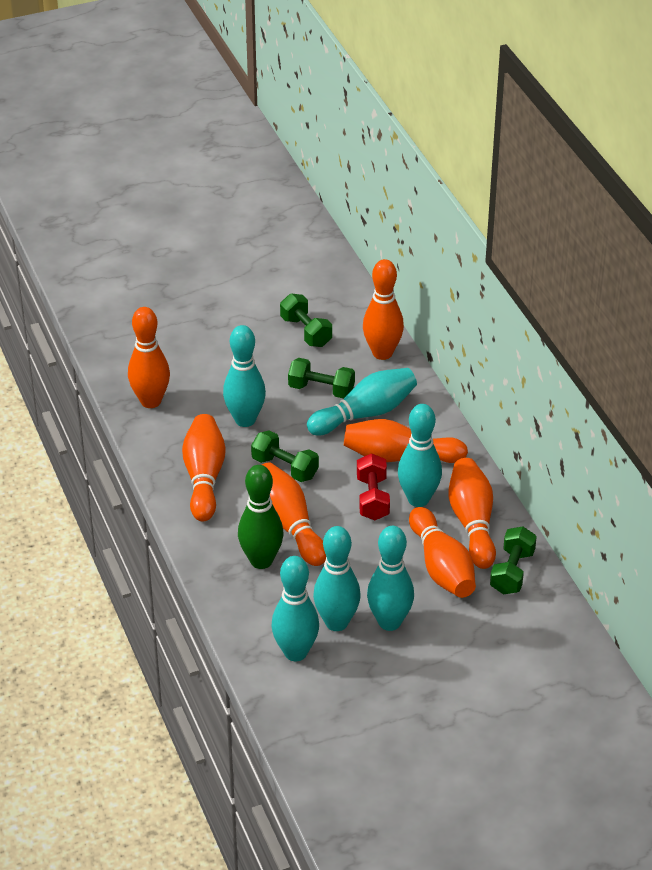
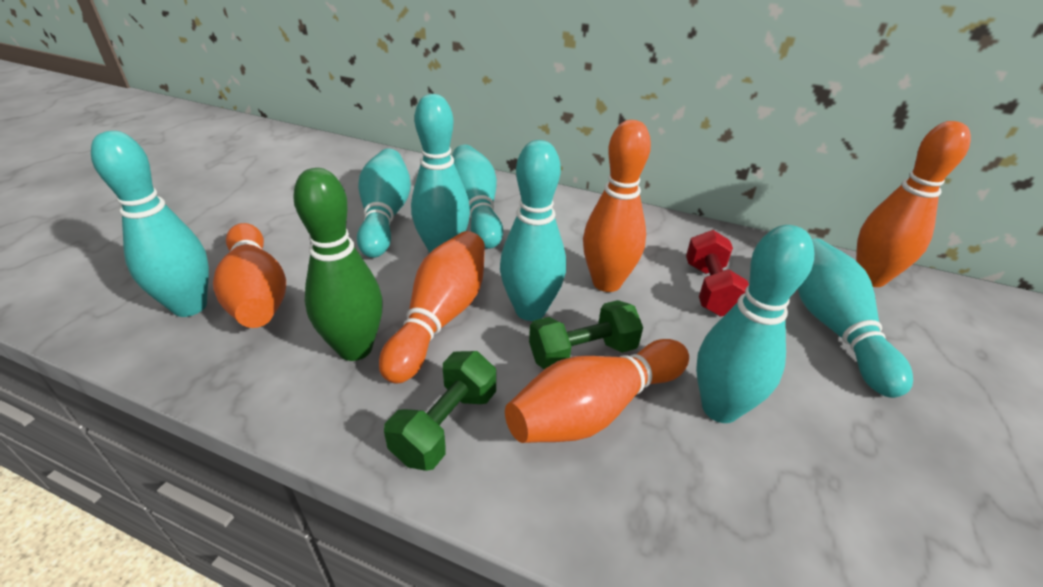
green dumbbell: [251,430,319,482] [280,293,332,347] [288,358,355,398] [490,526,537,594] = 4 -> [384,351,496,471] [529,300,643,369] = 2
orange bowling pin: [128,307,170,408] [182,414,226,522] [262,462,326,566] [344,419,468,463] [363,259,404,360] [409,507,476,598] [449,458,496,569] = 7 -> [213,223,286,328] [379,231,485,384] [505,339,689,443] [583,120,651,292] [856,121,971,287] = 5
turquoise bowling pin: [223,325,266,427] [271,556,319,661] [307,368,417,435] [313,526,361,631] [367,526,414,631] [398,404,442,507] = 6 -> [91,131,209,317] [357,149,411,258] [411,94,470,253] [452,145,503,249] [500,140,566,321] [696,225,815,423] [798,238,913,398] = 7

